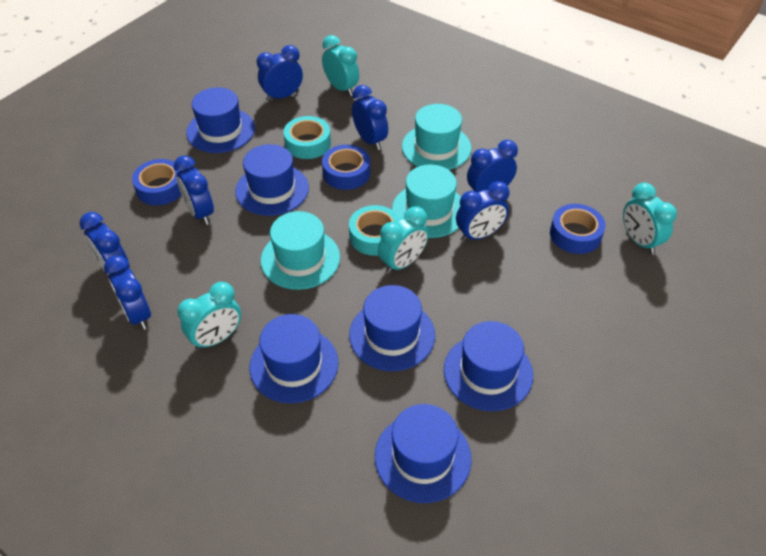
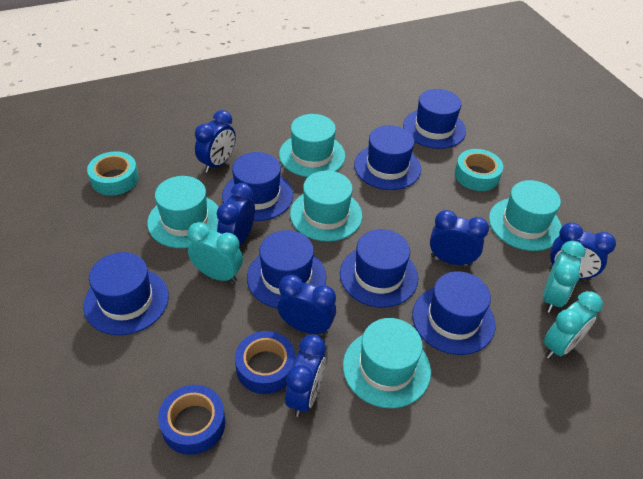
blue clock: [80,212,130,274] [104,255,151,330] [174,155,214,225] [257,45,303,102] [352,85,388,150] [456,181,509,242] [467,140,518,192] = 7 -> [195,110,236,173] [217,183,255,246] [277,275,336,335] [285,334,326,417] [430,210,489,266] [549,223,616,281] = 6
blue hat: [186,87,255,153] [235,144,309,216] [250,314,339,403] [349,285,435,371] [375,404,472,503] [444,321,533,411] = 6 -> [83,252,169,335] [222,152,293,221] [247,230,326,308] [340,229,418,307] [354,125,421,190] [403,89,466,149] [412,271,495,355] = 7
blue tape: [132,159,181,206] [322,145,370,190] [550,204,606,254] = 3 -> [158,385,226,455] [235,331,295,394] = 2
turquoise clock: [178,282,241,350] [322,35,359,96] [378,206,428,274] [623,183,677,255] = 4 -> [187,222,243,283] [543,240,585,313] [544,291,603,359] = 3
turquoise hat: [261,211,340,290] [392,165,461,238] [402,104,472,170] = 3 -> [147,176,219,248] [279,114,345,177] [290,171,362,242] [343,318,431,408] [489,180,562,251] = 5

